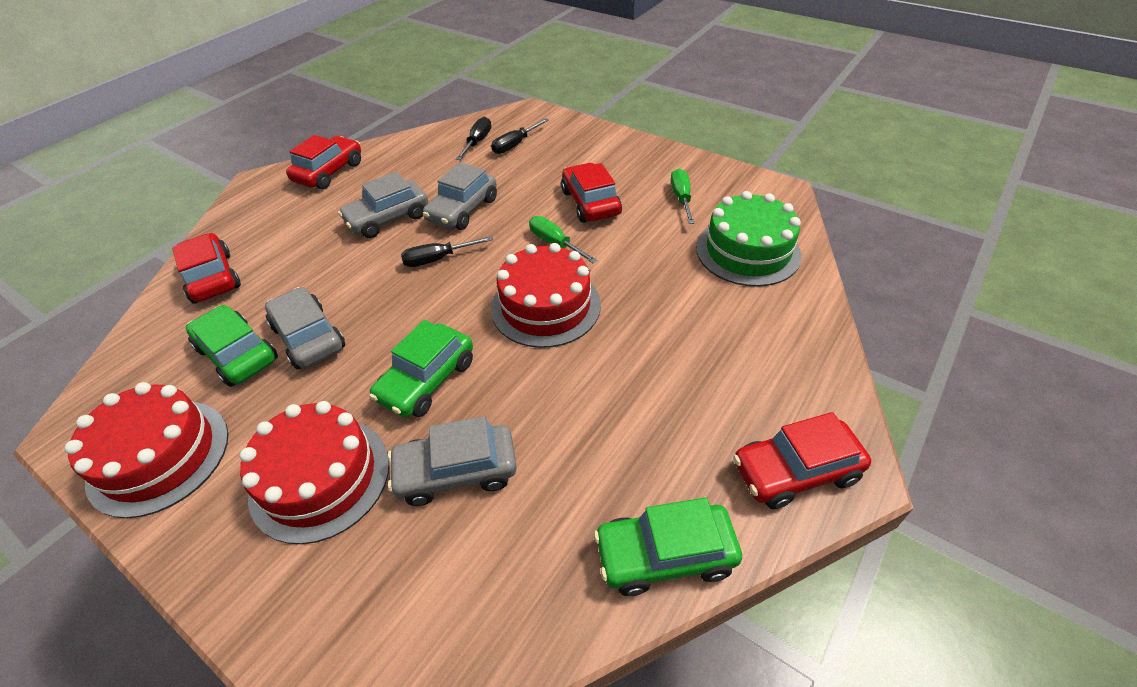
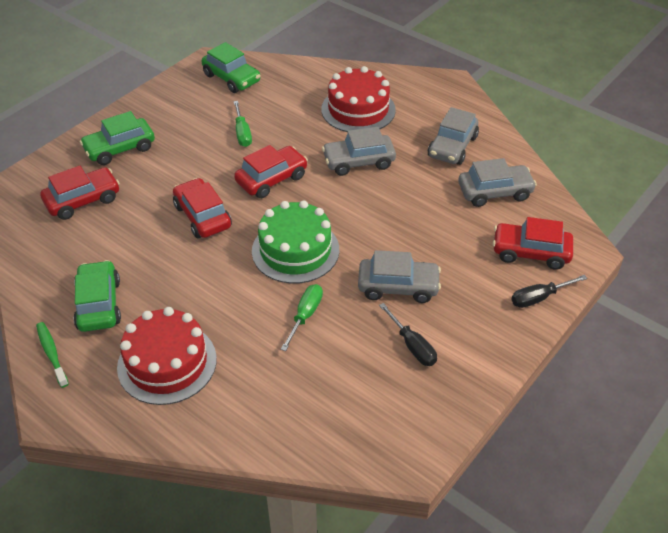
black screwdriver: [401,236,493,267] [456,117,491,160] [491,118,549,154] = 3 -> [379,303,437,366] [511,275,587,308] = 2
green toothbrush: none = 0 -> [36,322,69,388] = 1
red cake: [64,382,228,518] [240,401,389,544] [491,243,601,348] = 3 -> [117,307,217,405] [321,66,396,132] = 2

